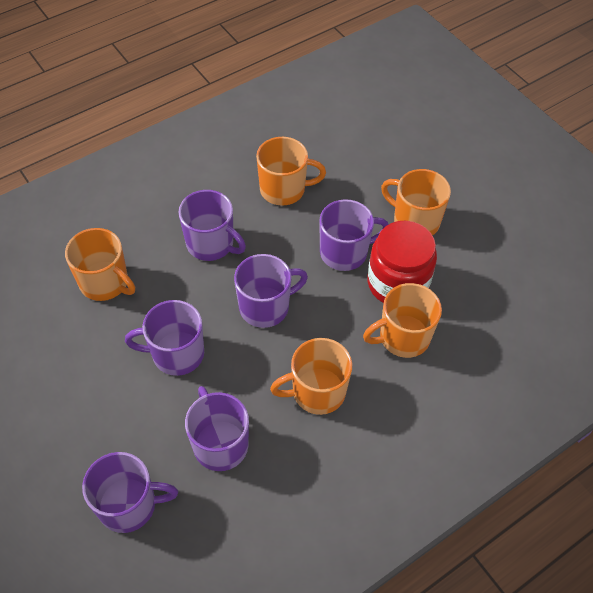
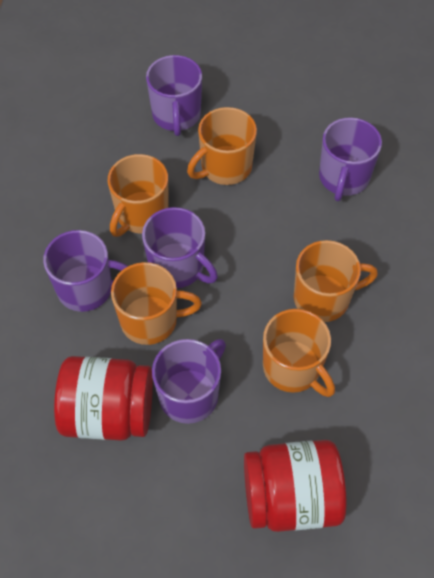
purple mug: [82,452,178,533] [125,300,204,376] [178,190,246,261] [185,386,249,471] [234,254,308,328] [320,199,389,271] = 6 -> [43,230,128,312] [142,207,218,288] [146,55,202,136] [152,339,226,424] [319,117,382,201] = 5
red jar: [367,221,437,303] = 1 -> [54,356,153,441] [244,440,346,532] = 2

